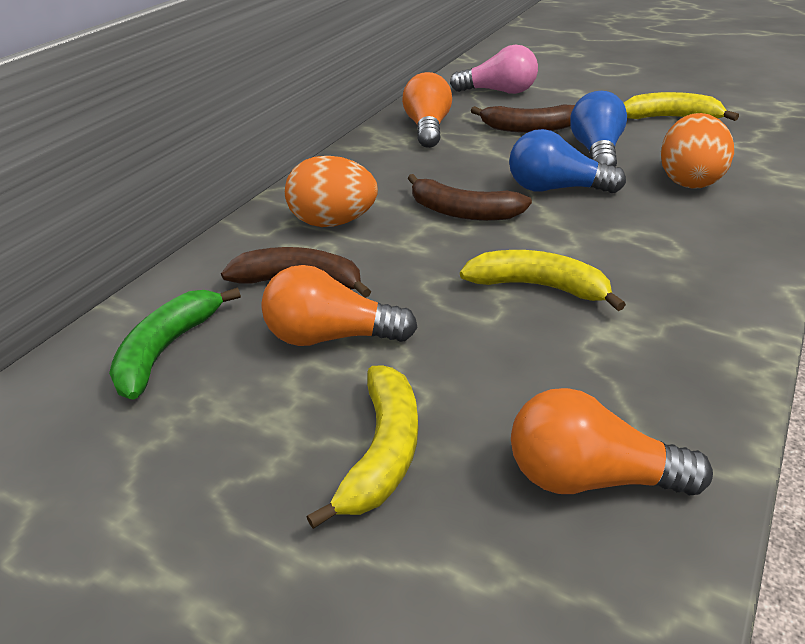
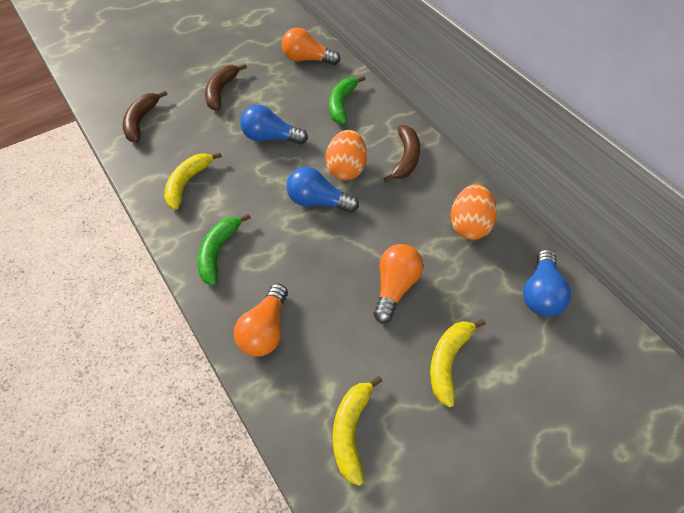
blue light bulb: [509,129,626,193] [570,91,627,167] = 2 -> [240,105,308,144] [286,167,359,213] [523,249,571,317] = 3
green banana: [109,287,241,400] = 1 -> [197,214,251,286] [329,76,365,124] = 2
pink light bulb: [450,45,538,94] = 1 -> none = 0

